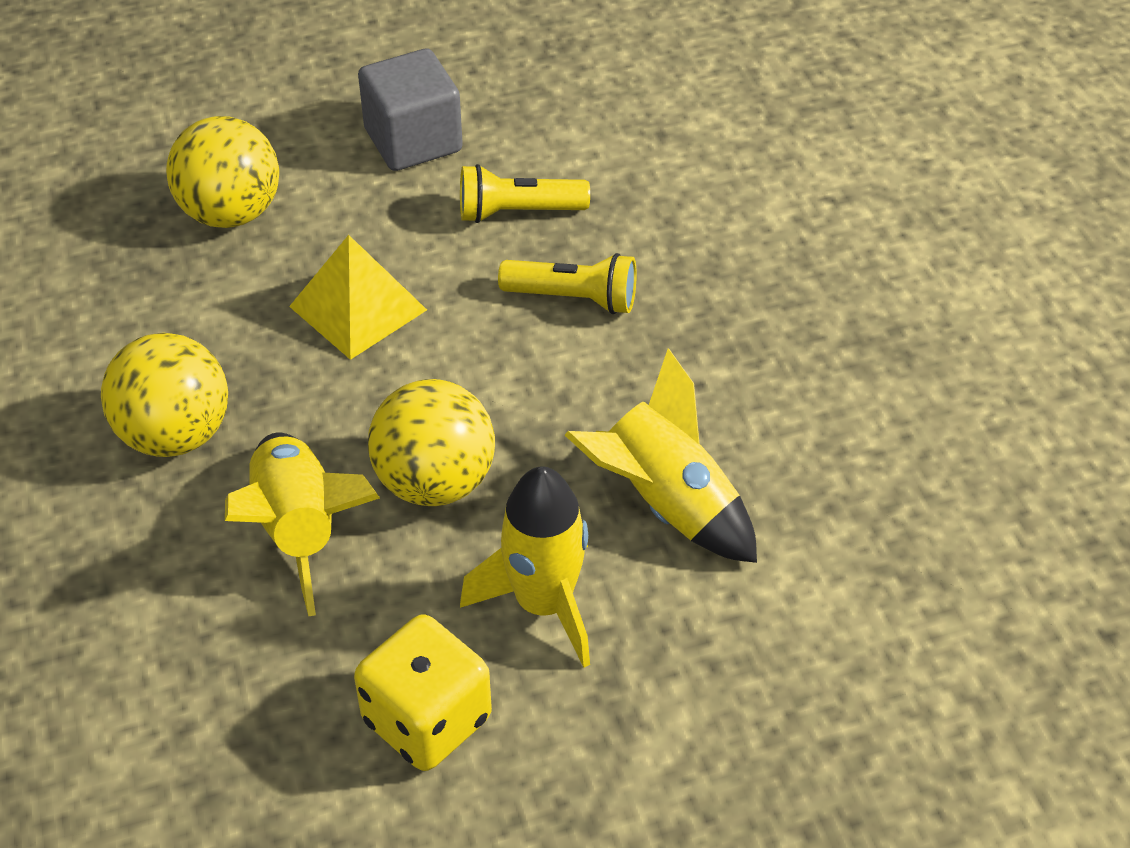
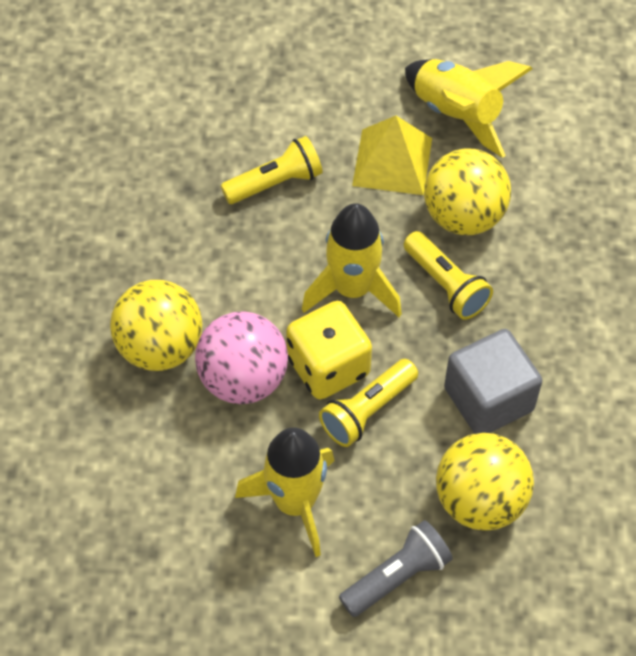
grey flashlight: none = 0 -> [339,520,453,617] = 1
pink ball: none = 0 -> [195,311,288,404] = 1
yellow flashlight: [460,164,590,223] [498,253,637,314] = 2 -> [221,136,323,204] [319,359,418,447] [404,231,493,320] = 3

